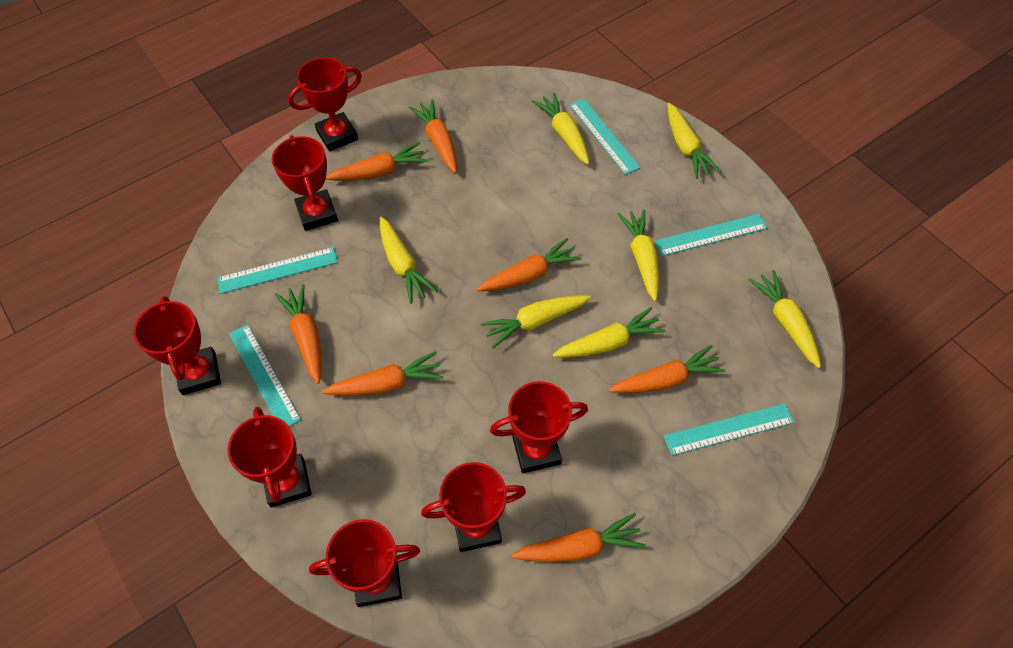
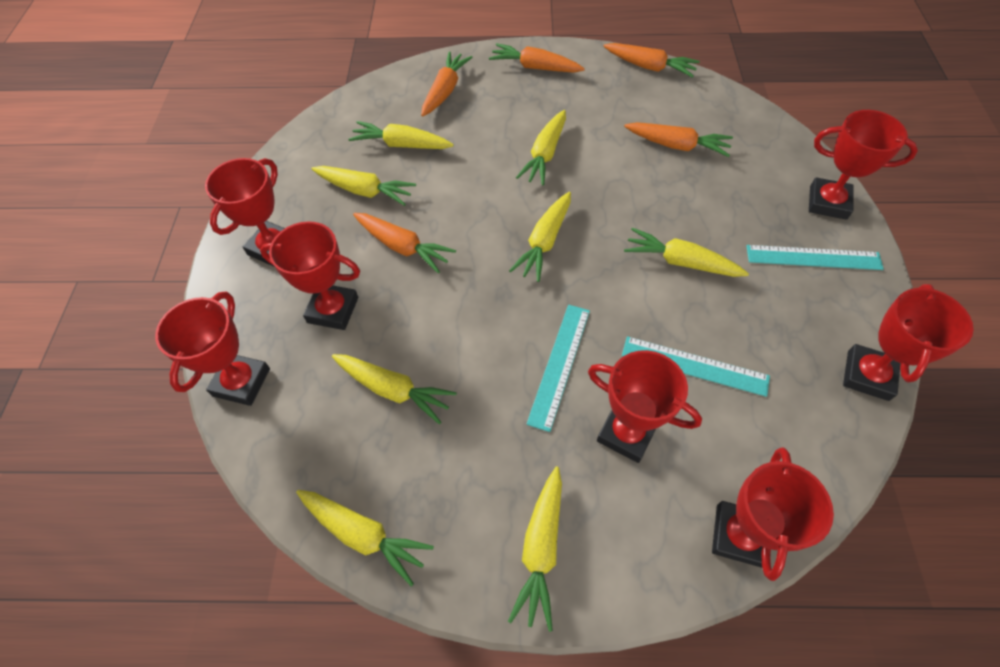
orange carrot: [275,284,321,384] [322,351,443,396] [326,142,427,181] [409,99,457,173] [476,238,581,291] [511,513,645,562] [608,345,725,393] = 7 -> [353,213,456,274] [421,51,472,117] [489,43,585,73] [603,43,700,78] [624,122,733,157] = 5
turquoise ruler: [217,247,338,294] [229,324,301,426] [569,98,641,175] [655,214,768,256] [664,403,794,456] = 5 -> [526,305,590,432] [622,336,770,397] [747,245,884,270] = 3
yellow carrot: [380,217,437,304] [481,295,591,348] [532,92,589,165] [553,307,665,358] [618,209,659,301] [668,103,721,179] [749,270,821,368] = 7 -> [296,490,434,587] [311,166,416,206] [332,354,457,424] [348,121,454,149] [508,467,562,632] [509,192,571,282] [516,110,566,186] [624,228,749,277] = 8

